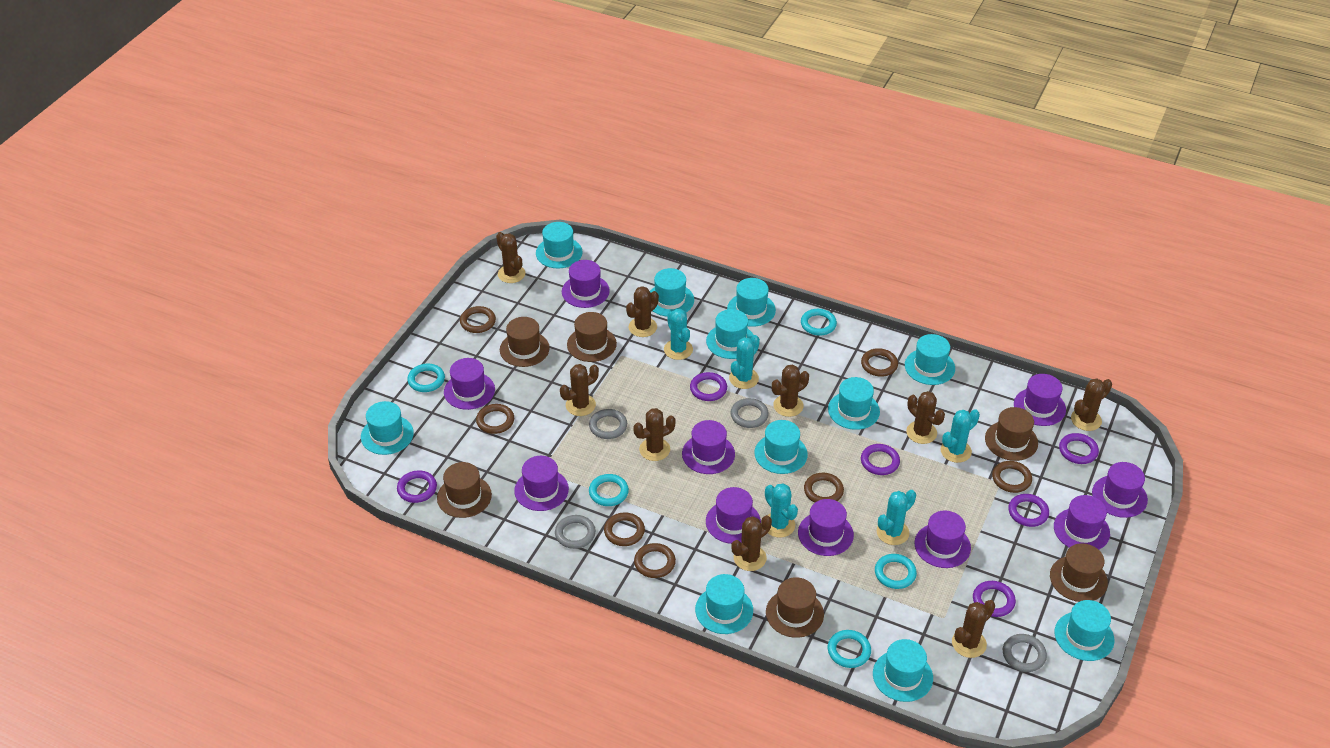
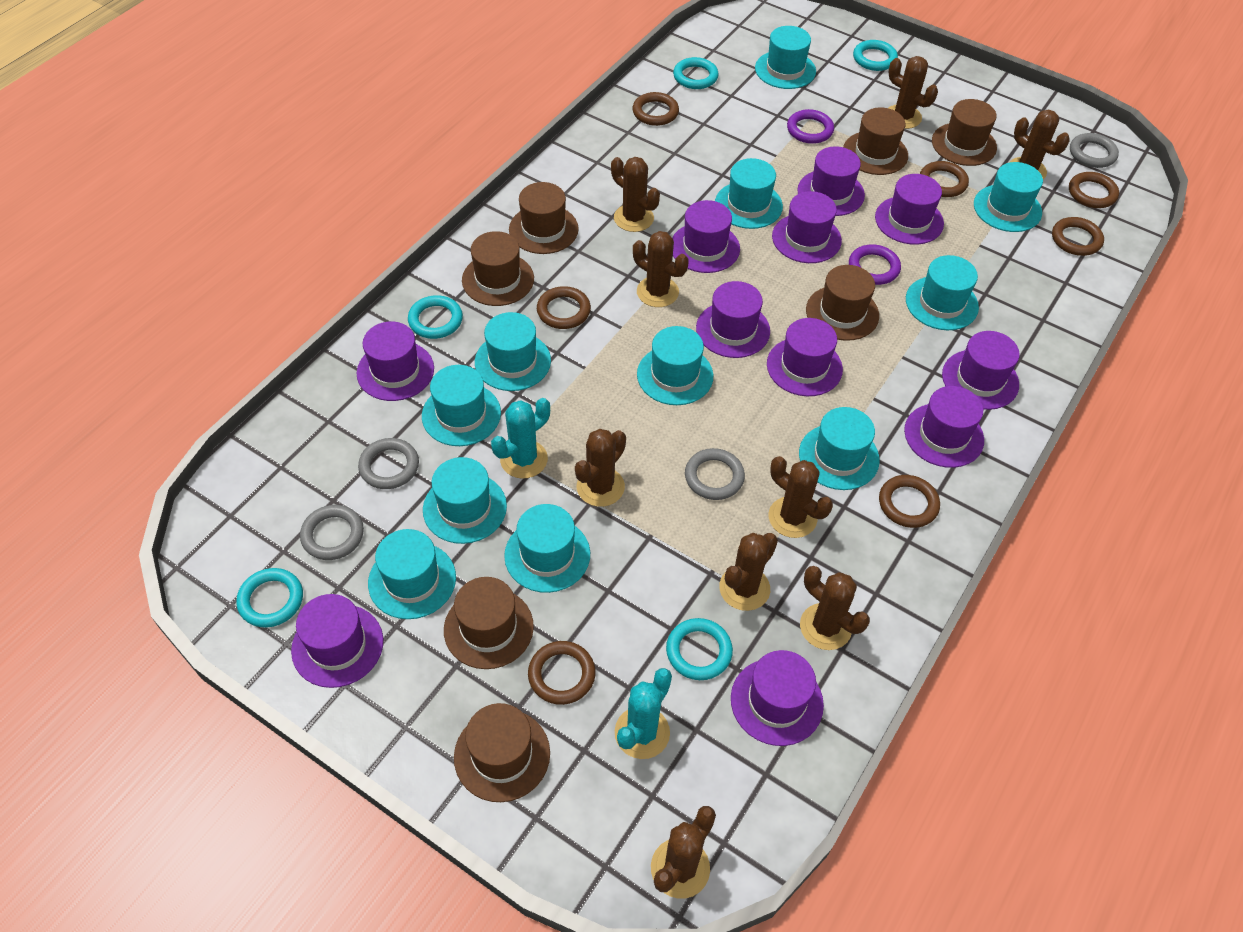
brown hat: [437,462,492,518] [500,317,550,367] [567,312,617,362] [766,577,824,638] [985,407,1038,461] [1050,543,1108,602] = 6 -> [444,577,534,669] [454,703,550,802] [462,231,534,306] [509,182,579,254] [806,265,879,341] [843,107,908,175] [932,99,997,166] = 7
purple hat: [444,358,495,410] [514,456,569,511] [562,260,610,308] [682,420,735,474] [706,487,761,544] [798,499,854,556] [914,511,971,568] [1014,374,1066,426] [1054,495,1110,550] [1092,462,1148,518] = 10 -> [291,594,383,688] [357,322,434,401] [672,200,740,273] [696,281,770,358] [731,650,824,746] [767,318,843,396] [772,191,842,263] [797,146,865,216] [875,174,944,245] [904,386,984,468] [942,331,1020,410] = 11
purple ring: [397,471,437,503] [690,372,727,401] [861,444,900,475] [973,581,1016,617] [1008,494,1049,527] [1059,433,1099,464] = 6 -> [787,109,834,144] [849,244,901,285] = 2
turquoise cactus: [664,309,693,360] [729,335,760,389] [765,483,798,538] [877,490,916,545] [940,409,980,463] = 5 -> [491,398,550,479] [615,668,672,759] = 2

